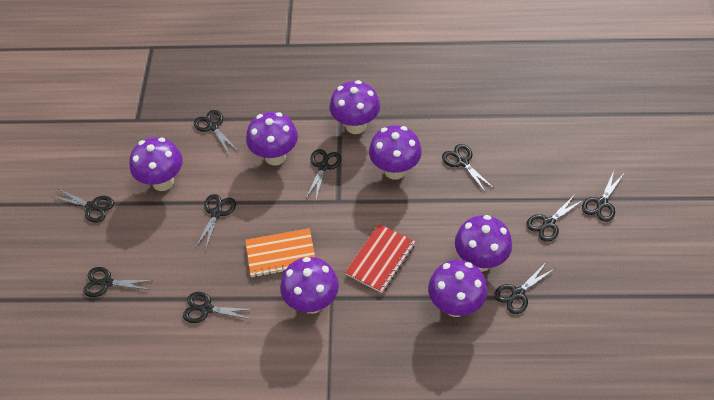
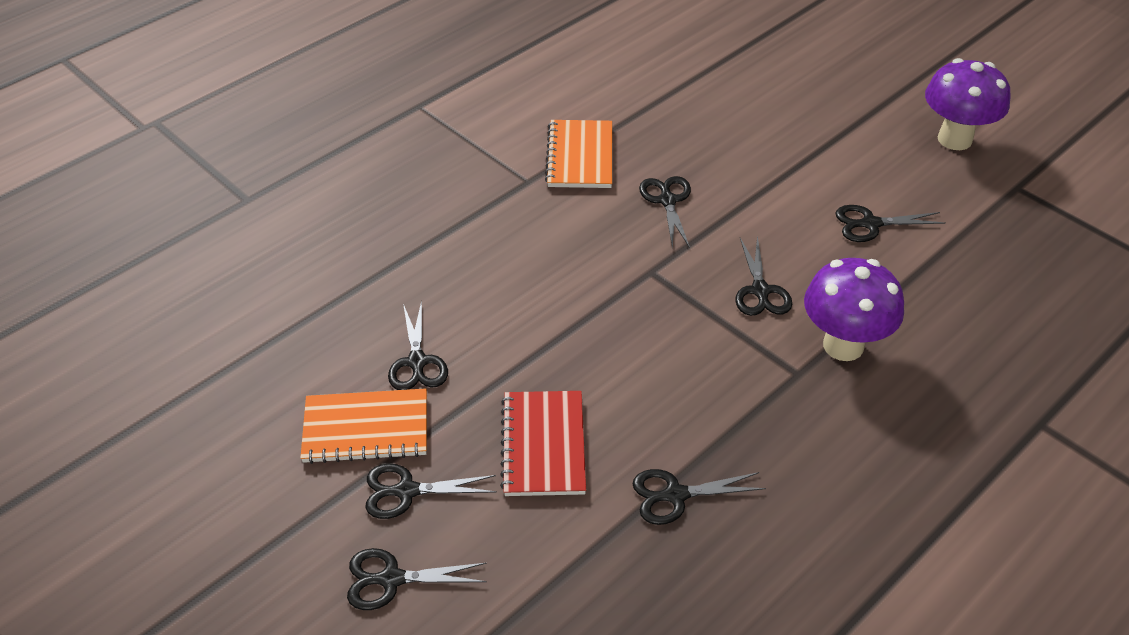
black scissors: [53,189,114,223] [83,267,154,297] [183,292,255,323] [194,110,237,154] [195,194,236,249] [306,149,341,200] [442,144,493,193] [494,263,554,314] [527,196,583,241] [582,171,623,222] = 10 -> [347,548,487,610] [365,464,497,519] [388,300,448,390] [633,469,766,525] [639,176,691,249] [735,235,792,316] [835,205,945,242] = 7
orange notebook: [245,228,315,278] = 1 -> [300,388,427,464] [545,120,612,188] = 2
purple mushroom: [129,137,183,191] [246,112,298,165] [280,257,339,314] [329,80,380,134] [369,125,422,180] [428,260,488,317] [455,215,512,272] = 7 -> [804,258,904,361] [925,58,1010,150] = 2

